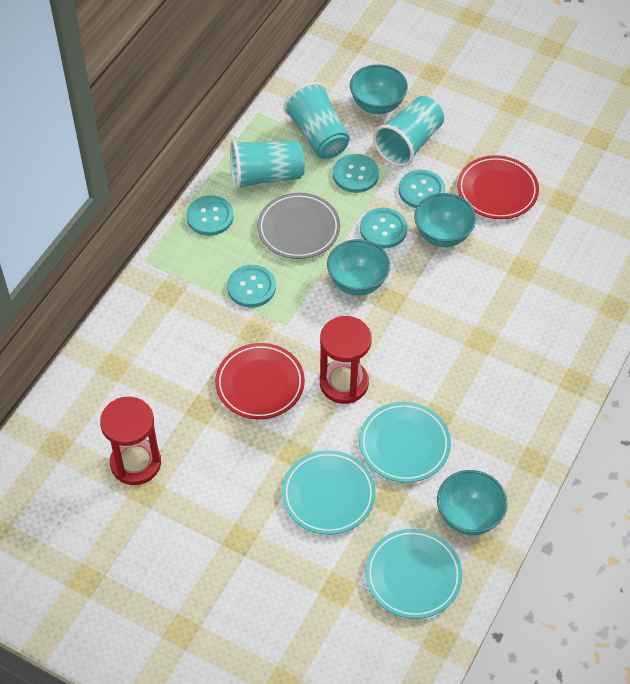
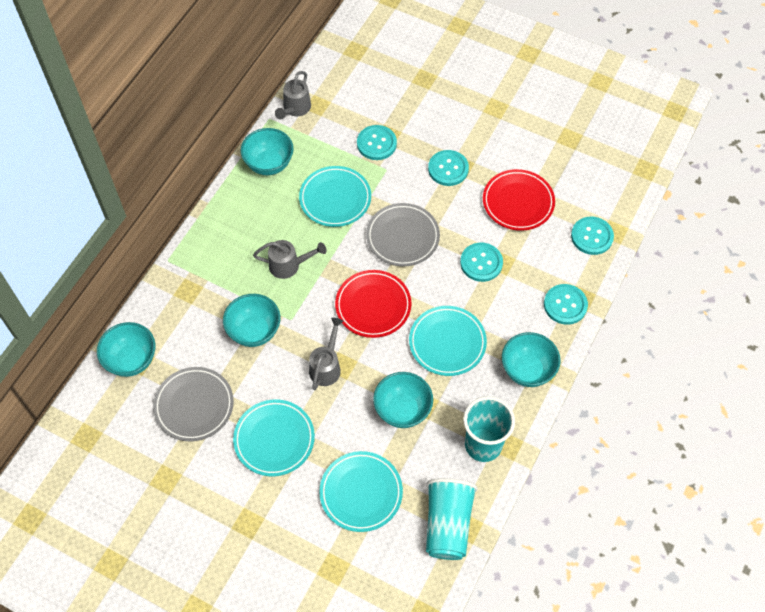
grey plate: [257,193,340,259] = 1 -> [153,367,234,441] [366,203,440,266] = 2
grey watering can: none = 0 -> [253,240,326,279] [275,71,311,119] [309,318,343,390] = 3
red hourglass: [100,397,161,485] [320,316,372,404] = 2 -> none = 0
turquoise bowl: [327,239,390,295] [350,64,408,114] [414,193,476,247] [437,470,508,535] = 4 -> [97,322,155,377] [223,294,280,347] [241,128,294,175] [373,372,433,428] [502,332,561,387] = 5
turquoise cup: [230,140,305,190] [283,82,350,159] [373,96,444,167] = 3 -> [426,478,478,560] [463,396,515,462] = 2
turquoise plate: [282,450,376,535] [359,402,451,483] [365,529,462,619] = 3 -> [233,399,315,476] [299,166,371,227] [319,451,403,532] [409,306,487,376] = 4

